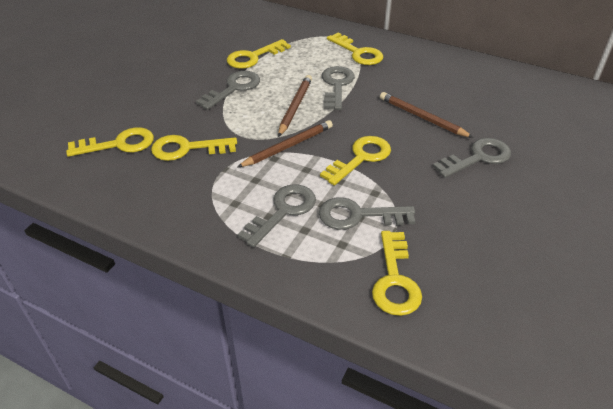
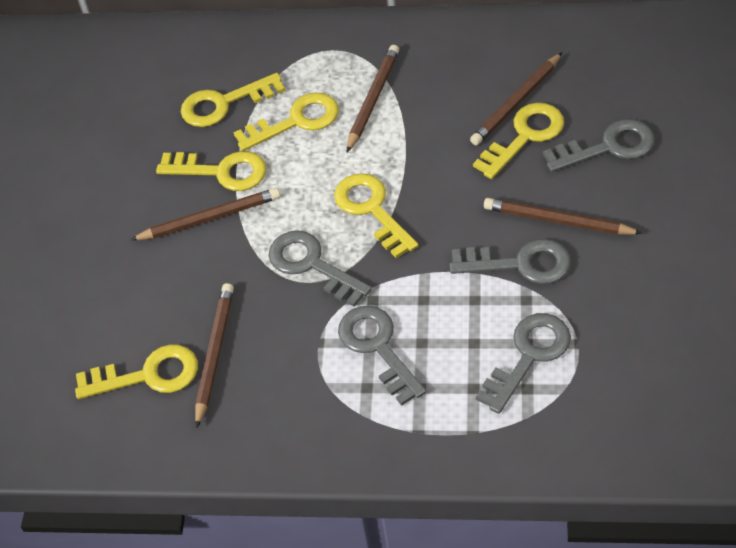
brown pencil: [238,120,333,167] [278,75,312,137] [380,92,474,138] = 3 -> [130,188,280,240] [195,283,234,428] [347,45,399,152] [470,52,562,145] [484,198,643,235] = 5

